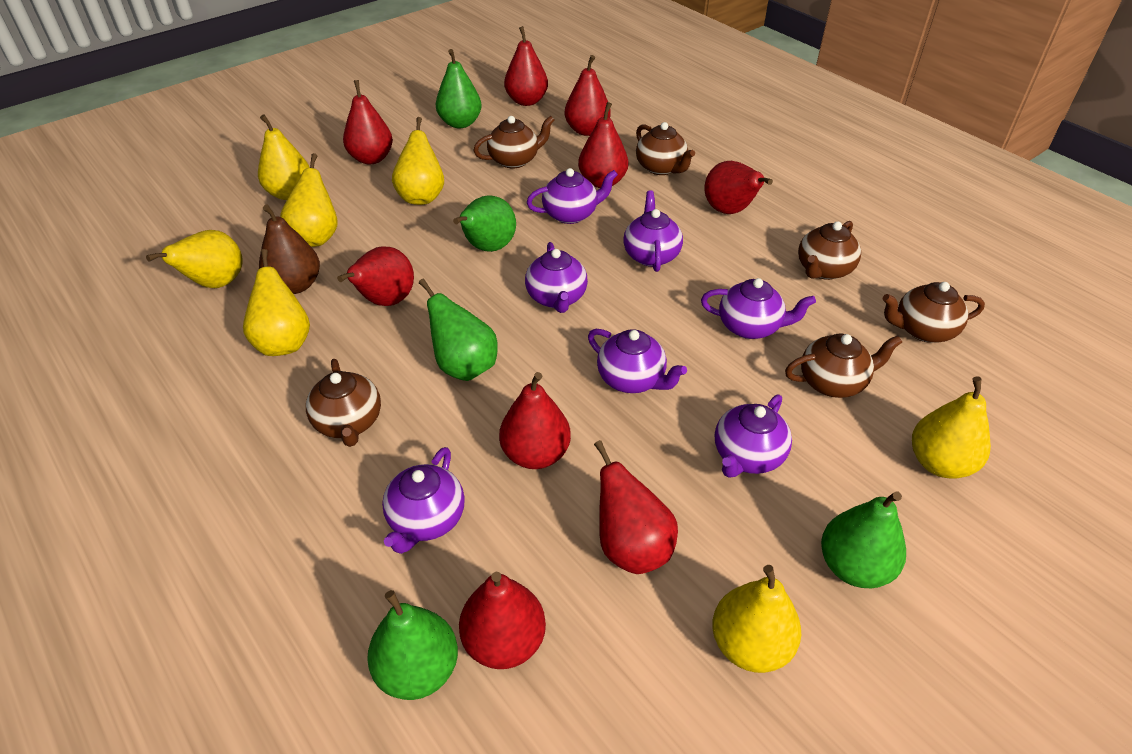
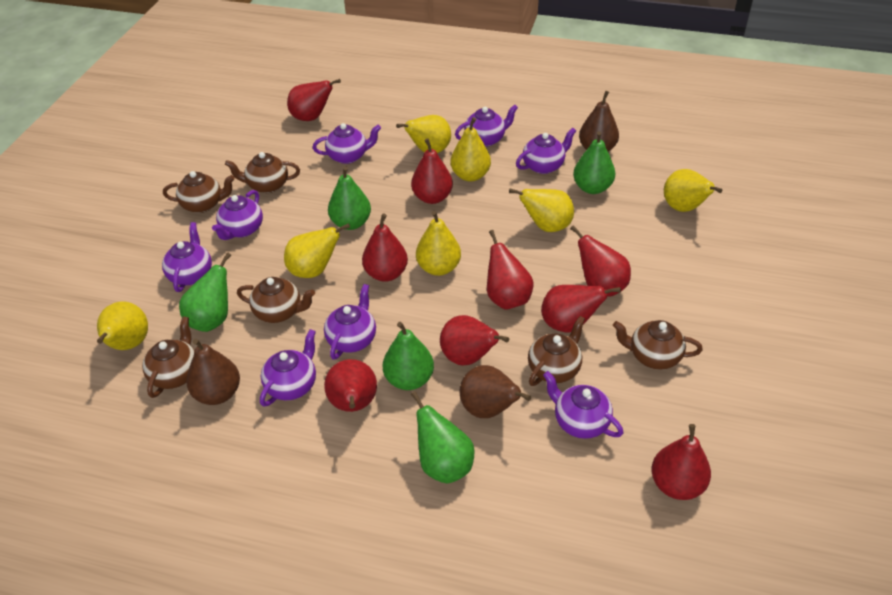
brown pear: [259,205,320,294] = 1 -> [187,339,240,405] [459,365,531,418] [579,91,619,152] = 3
purple teapot: [382,447,465,554] [525,242,588,313] [527,168,618,224] [588,329,687,393] [623,190,683,272] [701,278,816,339] [715,394,792,478] = 7 -> [162,222,212,292] [212,190,263,240] [260,329,316,407] [313,123,381,164] [324,284,376,360] [455,105,518,147] [516,128,576,174] [543,371,623,439] = 8

